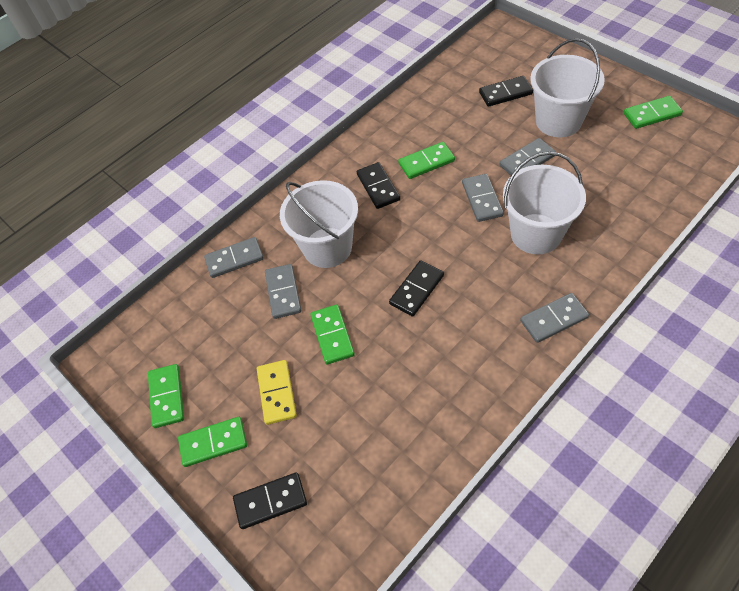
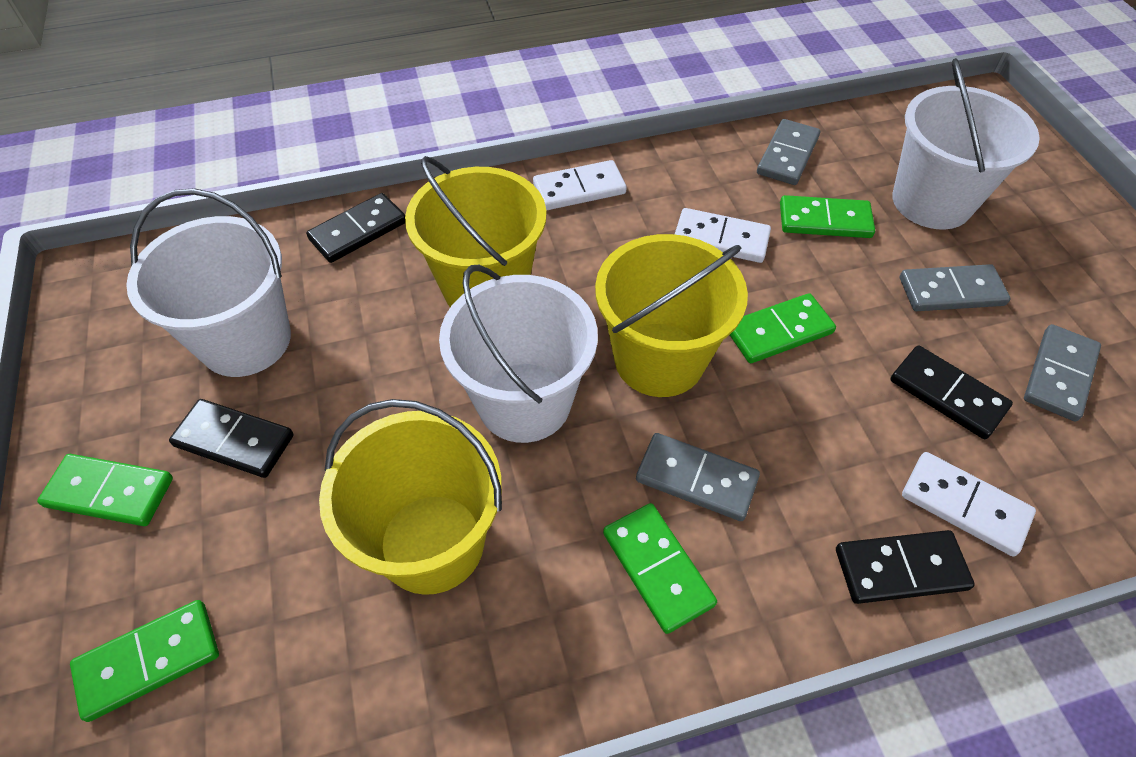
grey domino: [204,237,264,278] [265,264,301,319] [462,174,504,222] [500,138,556,175] [520,293,589,343] = 5 -> [636,433,760,521] [757,119,820,185] [900,264,1011,311] [1024,324,1101,422] = 4
white domino: none = 0 -> [533,160,627,210] [675,208,771,263] [902,452,1036,556] = 3
yellow bucket: none = 0 -> [319,399,502,595] [405,156,546,307] [595,234,748,397] = 3
yellow domino: [257,360,297,425] = 1 -> none = 0

